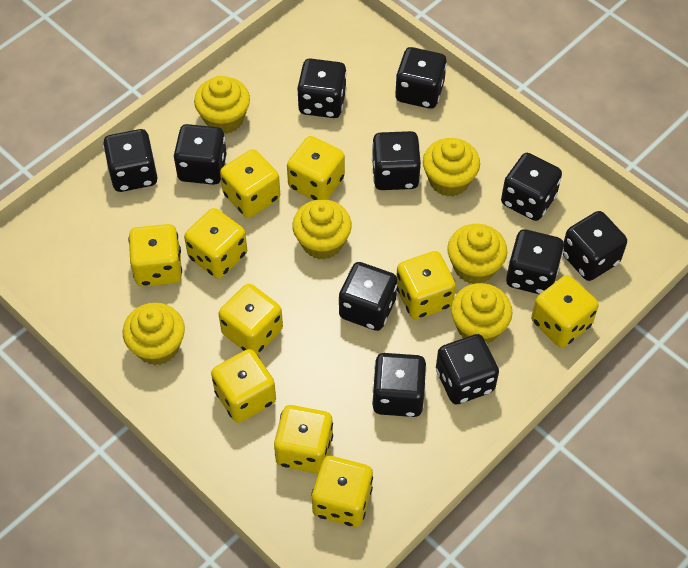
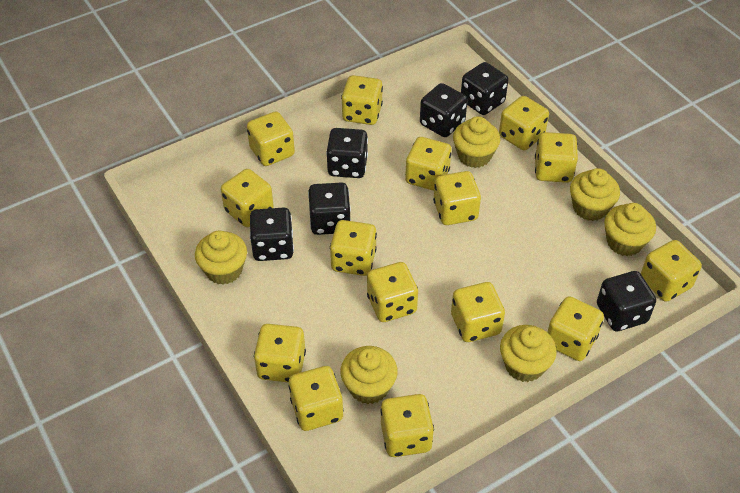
black dice: [103,129,158,192] [173,124,227,185] [297,58,347,118] [339,262,397,331] [372,131,421,190] [372,353,427,417] [395,47,447,109] [436,334,499,405] [501,153,562,221] [506,229,564,295] [563,211,627,281] = 11 -> [250,208,294,261] [308,182,351,235] [326,128,368,178] [420,83,468,137] [461,62,508,115] [597,271,656,331] = 6
yellow dice: [128,224,182,287] [184,208,247,279] [211,349,276,423] [218,284,283,355] [220,149,280,218] [274,405,333,473] [287,136,345,200] [311,456,373,527] [396,251,456,319] [531,275,599,347] = 10 -> [221,169,274,227] [247,111,295,166] [254,324,306,382] [288,366,343,431] [330,220,377,276] [341,75,383,125] [367,262,418,322] [380,394,434,457] [405,137,452,191] [433,171,481,225] [451,282,505,342] [499,96,549,151] [535,132,578,183] [547,296,604,361] [641,240,702,302] = 15

